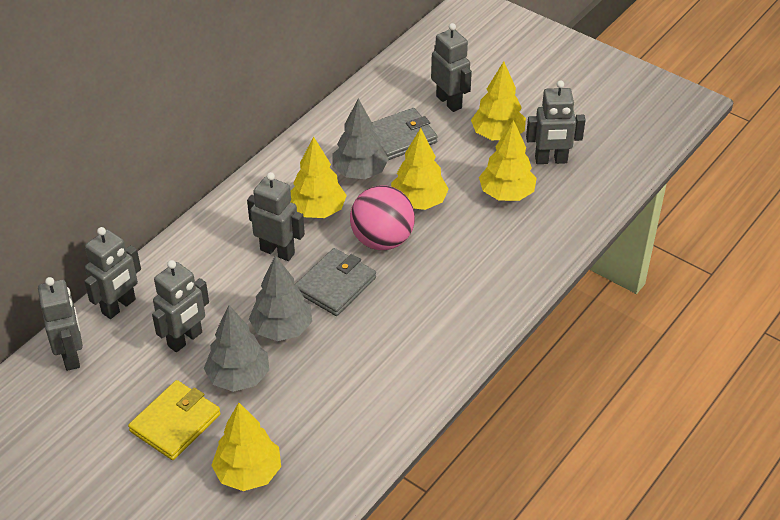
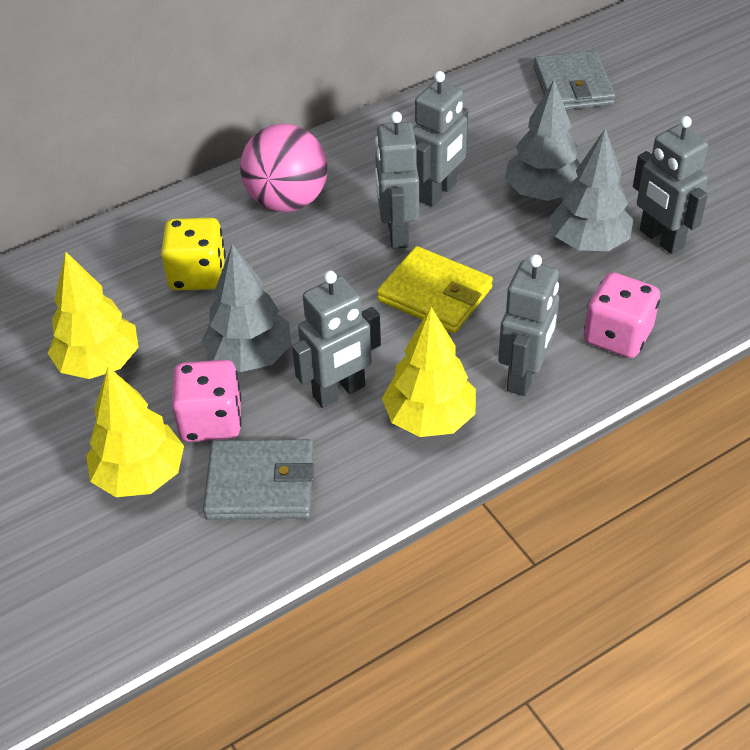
grey robot: [38,277,83,371] [84,227,141,319] [152,260,209,352] [247,172,305,261] [431,23,472,112] [526,80,585,164] = 6 -> [292,271,381,408] [375,111,419,249] [413,71,468,207] [498,254,559,396] [633,116,708,254] = 5
pink dice: none = 0 -> [172,360,242,442] [583,272,660,358] = 2
yellow dice: none = 0 -> [161,218,226,290] = 1
yellow tree: [211,402,281,491] [291,136,347,218] [391,128,449,210] [471,61,526,140] [479,120,537,201] = 5 -> [48,251,139,379] [86,367,184,497] [382,307,476,437] = 3

